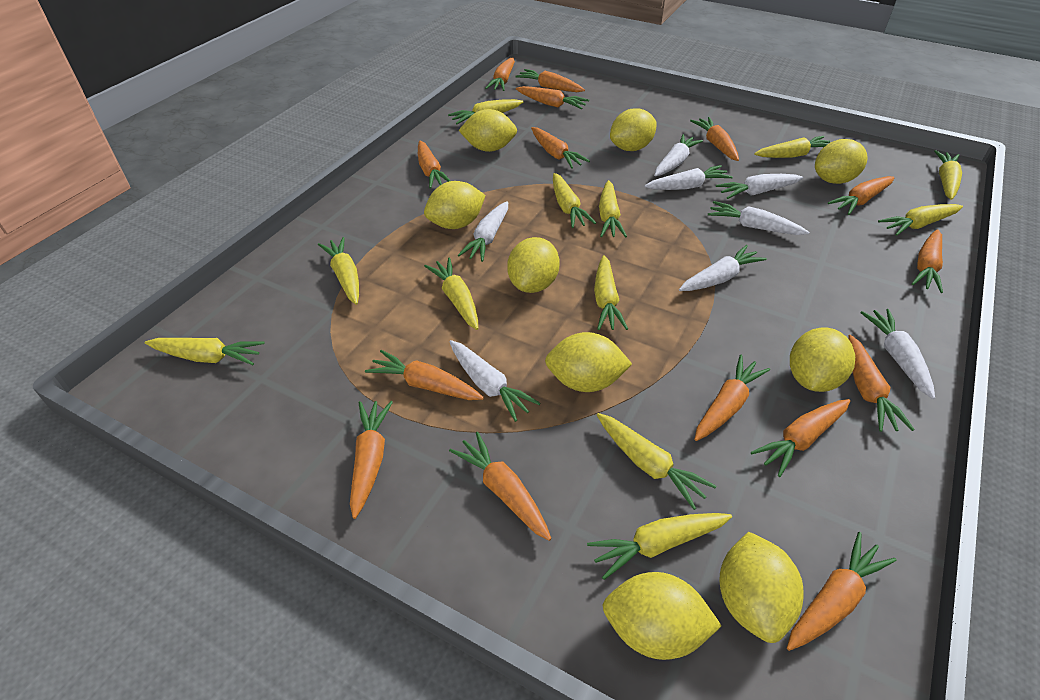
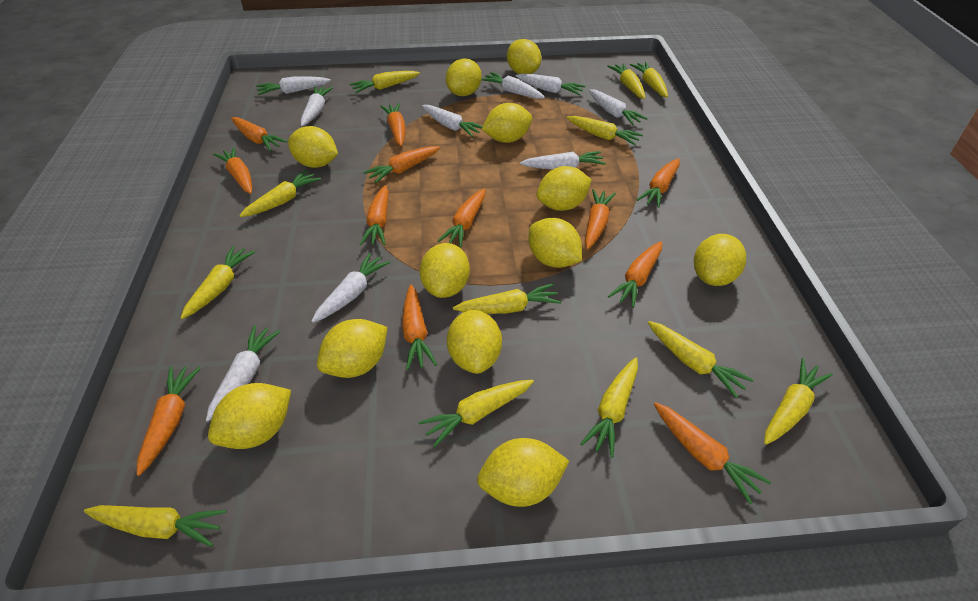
orange carrot: [350,401,393,519] [365,350,484,400] [418,141,451,189] [449,432,551,541] [485,58,515,91] [516,69,585,92] [516,86,589,110] [531,127,590,169] [690,117,739,161] [694,355,770,441] [751,399,850,477] [787,532,897,651] [828,176,895,215] [848,335,915,432] [912,229,943,293] = 15 -> [137,367,201,476] [213,147,252,194] [231,117,288,151] [360,185,389,245] [363,146,440,183] [380,103,405,146] [402,285,437,370] [438,188,485,248] [585,189,616,249] [608,241,662,308] [637,158,680,208] [654,402,771,504] = 12
white carrot: [449,340,540,422] [458,201,508,262] [644,165,733,190] [654,134,703,176] [679,245,767,291] [708,201,809,235] [716,174,803,199] [860,309,935,399] = 8 -> [206,325,281,422] [256,76,331,95] [301,86,333,126] [311,253,391,323] [422,105,483,137] [481,72,545,99] [516,73,586,95] [520,151,606,170] [589,89,648,126] = 9
yellow lemon: [424,181,486,229] [458,109,517,152] [507,237,560,293] [545,332,632,392] [603,572,722,660] [610,108,656,151] [719,532,804,643] [790,328,855,392] [815,139,868,184] = 9 -> [208,383,291,449] [288,126,338,168] [317,319,387,378] [420,243,470,298] [446,59,482,96] [447,310,502,374] [477,438,569,507] [482,103,532,143] [507,39,542,74] [528,218,582,268] [536,166,592,211] [694,234,746,286] = 12

